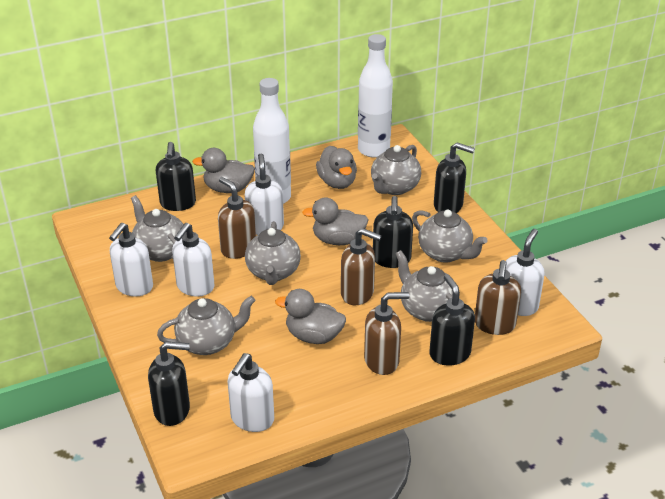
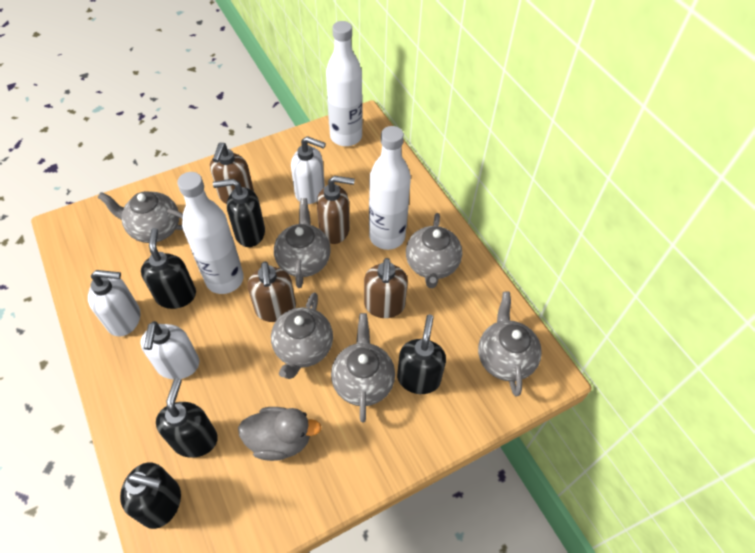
grey duck: [192,148,255,193] [275,289,346,344] [302,197,368,245] [316,146,357,189] = 4 -> [238,407,321,461] = 1
white bottle: [253,78,291,204] [358,34,393,158] = 2 -> [177,172,244,294] [326,21,363,146] [369,126,411,250] = 3
white soap dispenser: [109,223,153,296] [172,223,215,296] [228,353,274,432] [245,154,284,235] [506,229,545,316] = 5 -> [88,270,140,337] [140,321,199,379] [291,136,326,204] = 3

